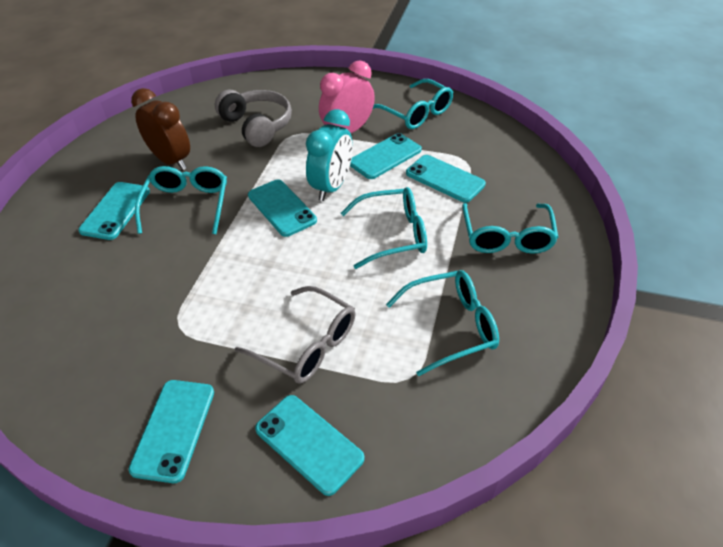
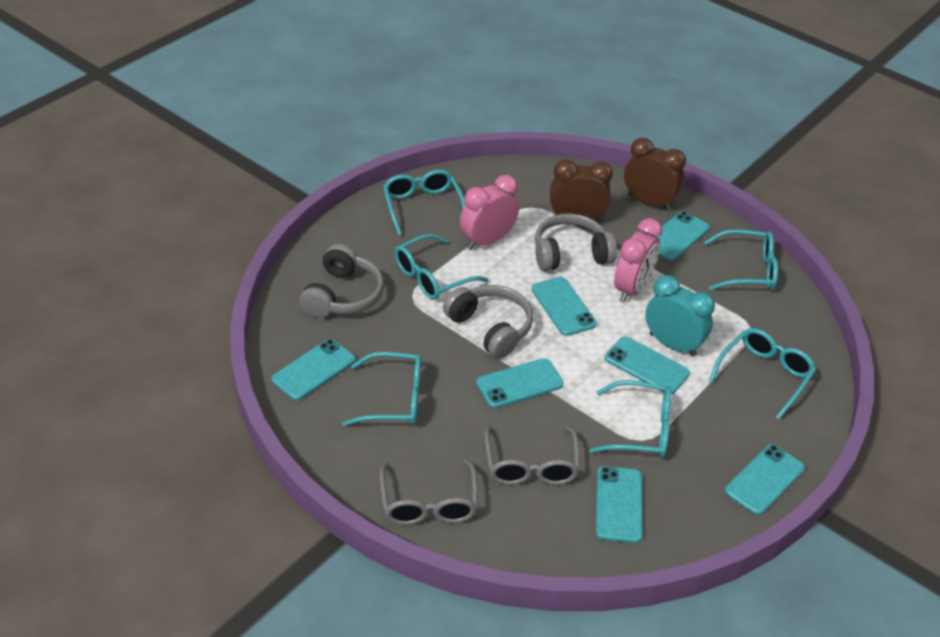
brown clock: [131,88,190,170] = 1 -> [550,159,613,222] [624,138,686,210] = 2
grey glasses: [235,286,355,384] = 1 -> [379,460,478,525] [484,425,580,485] = 2
grey headphones: [215,90,292,147] = 1 -> [300,244,384,318] [443,285,533,359] [535,213,617,271] = 3
pink clock: [319,60,375,133] = 1 -> [460,175,519,250] [614,218,662,303] = 2
turquoise glasses: [135,166,227,234] [341,187,427,269] [373,79,453,129] [386,270,499,376] [462,203,558,254] = 5 -> [342,352,421,426] [383,170,465,236] [395,234,488,300] [590,380,671,458] [704,229,778,290] [709,328,816,419] = 6
turquoise phone: [78,182,150,240] [129,380,214,483] [248,179,317,237] [255,395,364,496] [350,133,422,179] [406,155,486,203] = 6 -> [271,339,356,400] [476,358,564,408] [531,277,597,336] [596,466,643,543] [605,337,690,395] [652,211,710,261] [724,444,805,515] = 7

